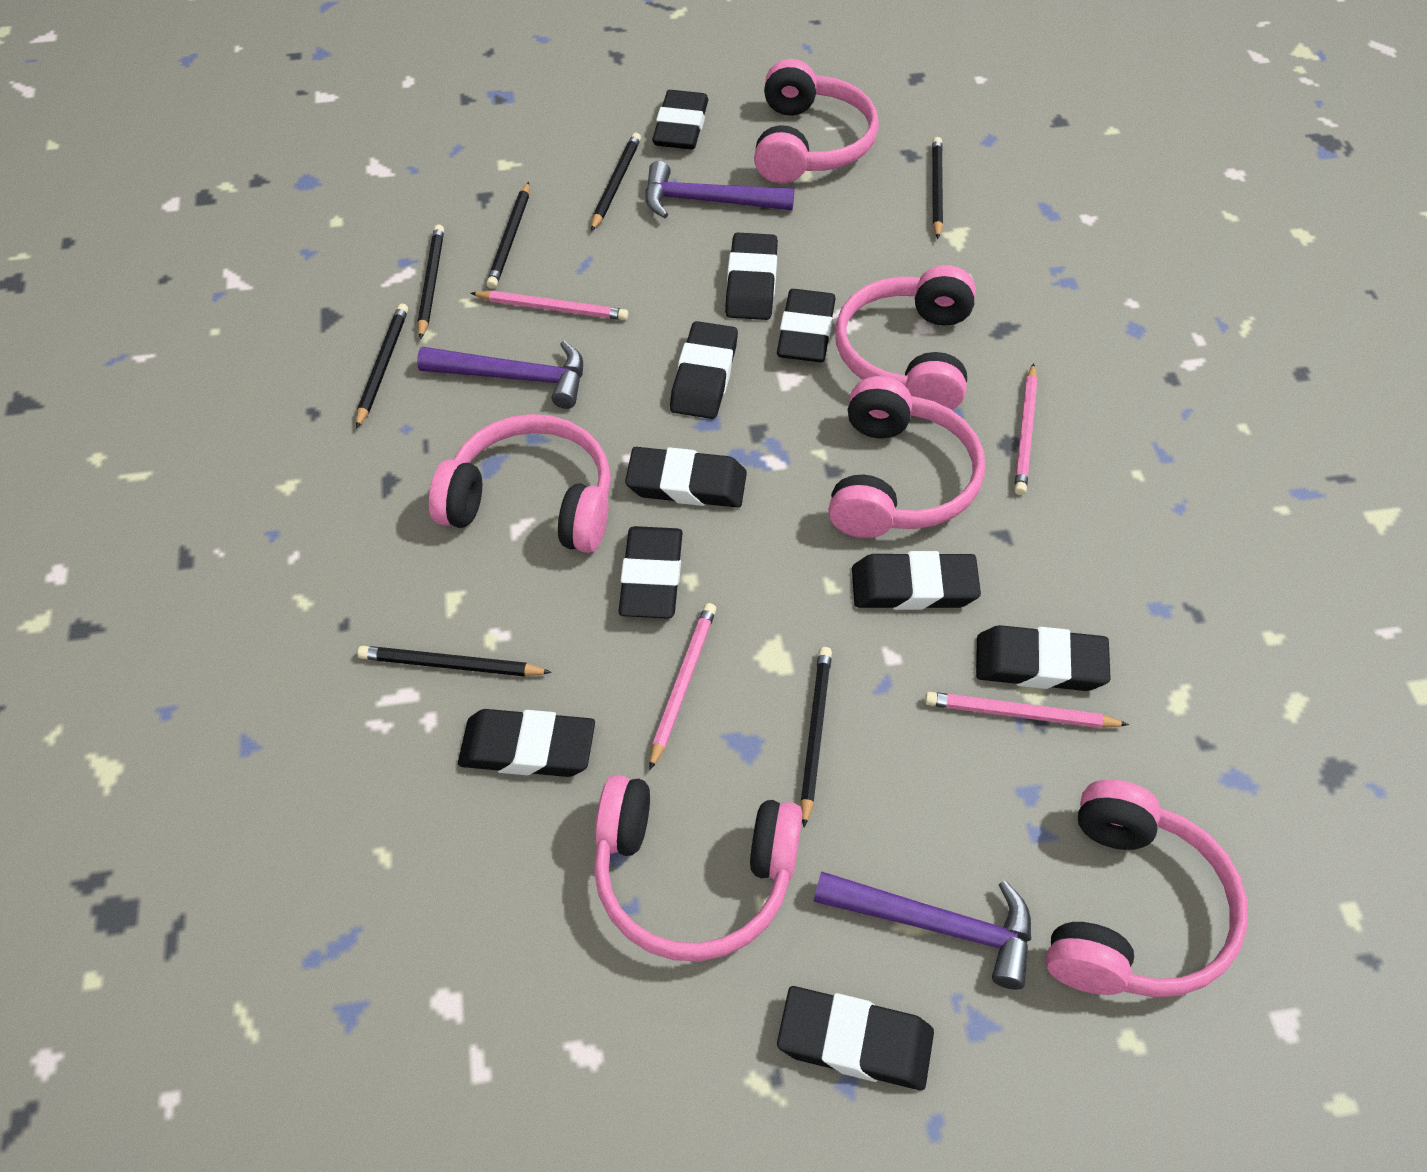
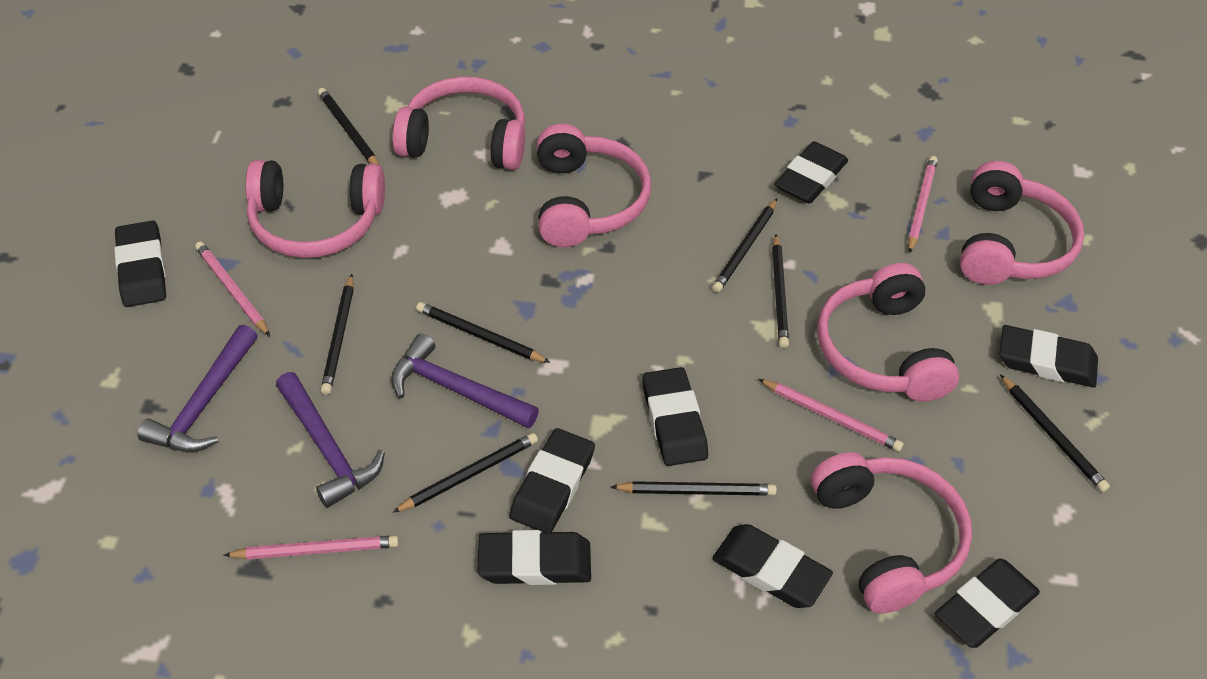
black eraser: [458,709,595,777] [618,526,683,619] [625,447,747,508] [652,90,708,150] [670,321,738,419] [725,232,778,320] [777,289,836,362] [777,986,934,1090] [852,551,981,610] [976,625,1111,691] = 10 -> [114,221,166,307] [478,530,591,585] [509,428,595,532] [642,367,708,466] [712,524,833,608] [774,141,848,204] [935,559,1040,648] [999,325,1098,388] = 8
black pencil: [356,304,408,429] [358,646,552,677] [417,224,444,340] [486,182,529,289] [591,133,641,231] [800,647,832,828] [932,137,943,239] = 7 -> [318,88,379,165] [321,274,354,395] [392,433,538,513] [416,302,550,363] [611,481,777,496] [712,199,777,293] [772,234,789,348] [1000,374,1110,492] = 8

